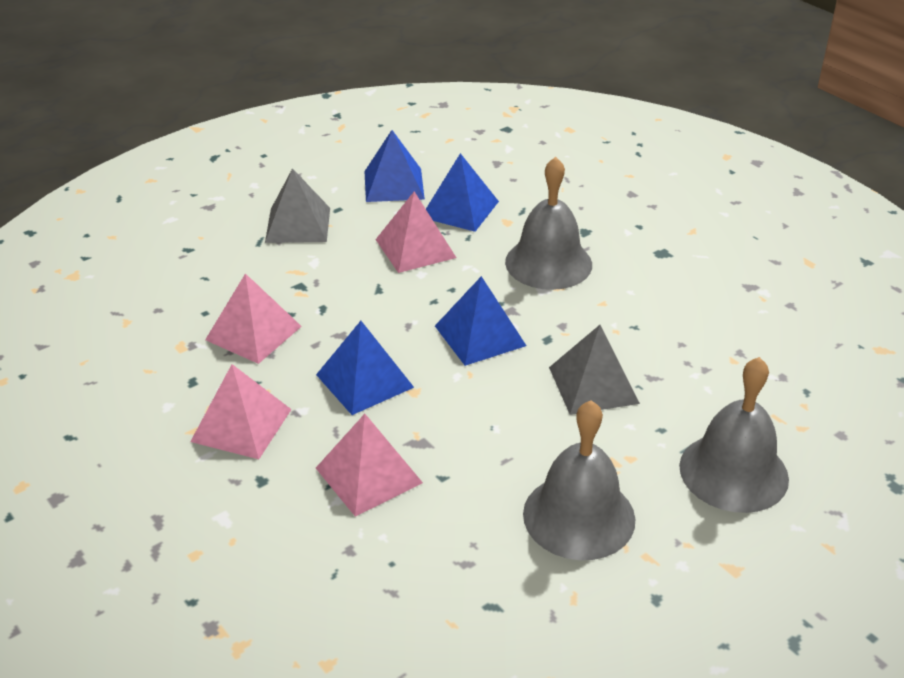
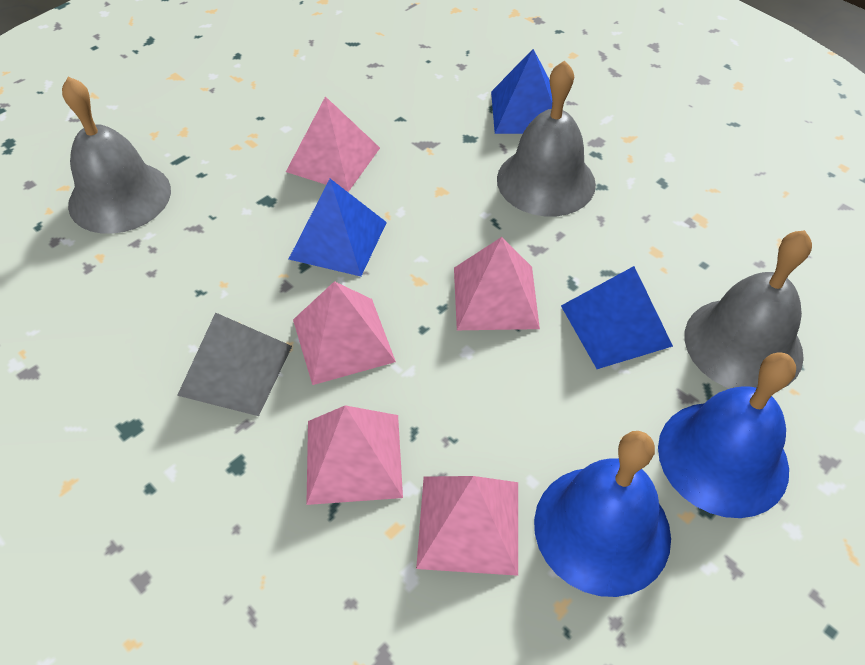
blue bell: none = 0 -> [534,431,671,597] [658,352,796,518] = 2
blue pyramid: [316,321,414,415] [365,130,425,202] [426,153,499,232] [435,276,526,366] = 4 -> [289,179,387,276] [491,49,552,134] [561,266,673,369] = 3
grey pyramid: [265,168,330,243] [549,325,640,415] = 2 -> [177,312,292,416] = 1
pink pyramid: [190,364,292,459] [205,273,302,364] [316,414,423,516] [375,191,456,273] = 4 -> [286,96,380,192] [293,281,396,385] [306,405,403,505] [416,476,518,576] [454,237,540,330] = 5

